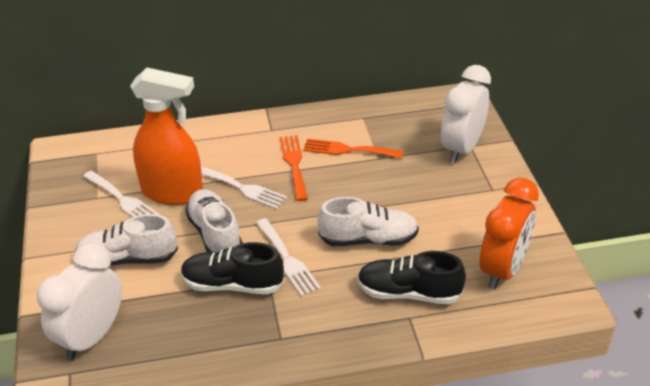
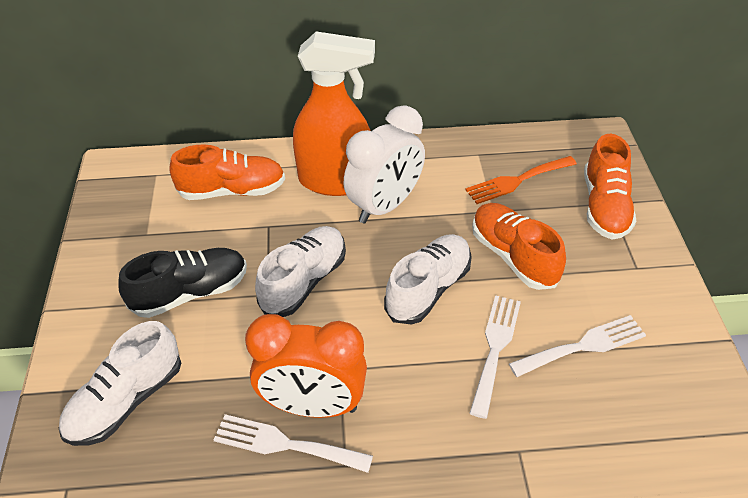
black shoe: [181,242,284,294] [358,251,466,304] = 2 -> [118,248,247,318] = 1
orange fork: [280,135,308,201] [303,139,404,159] = 2 -> [465,156,577,204] = 1
orange shoe: none = 0 -> [169,144,285,200] [472,203,566,290] [584,134,636,240] = 3
white clock: [37,242,122,361] [441,65,491,163] = 2 -> [344,105,425,224] = 1

